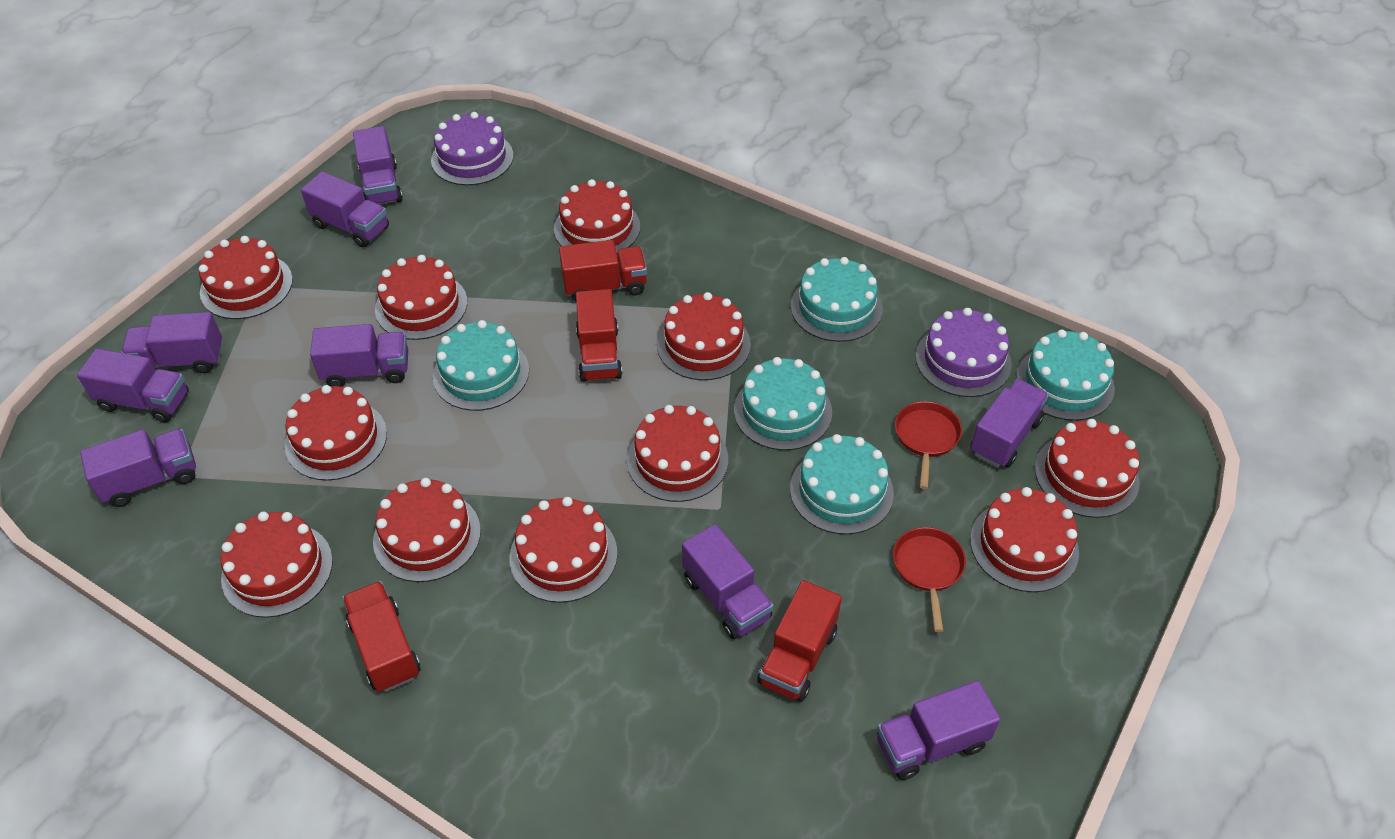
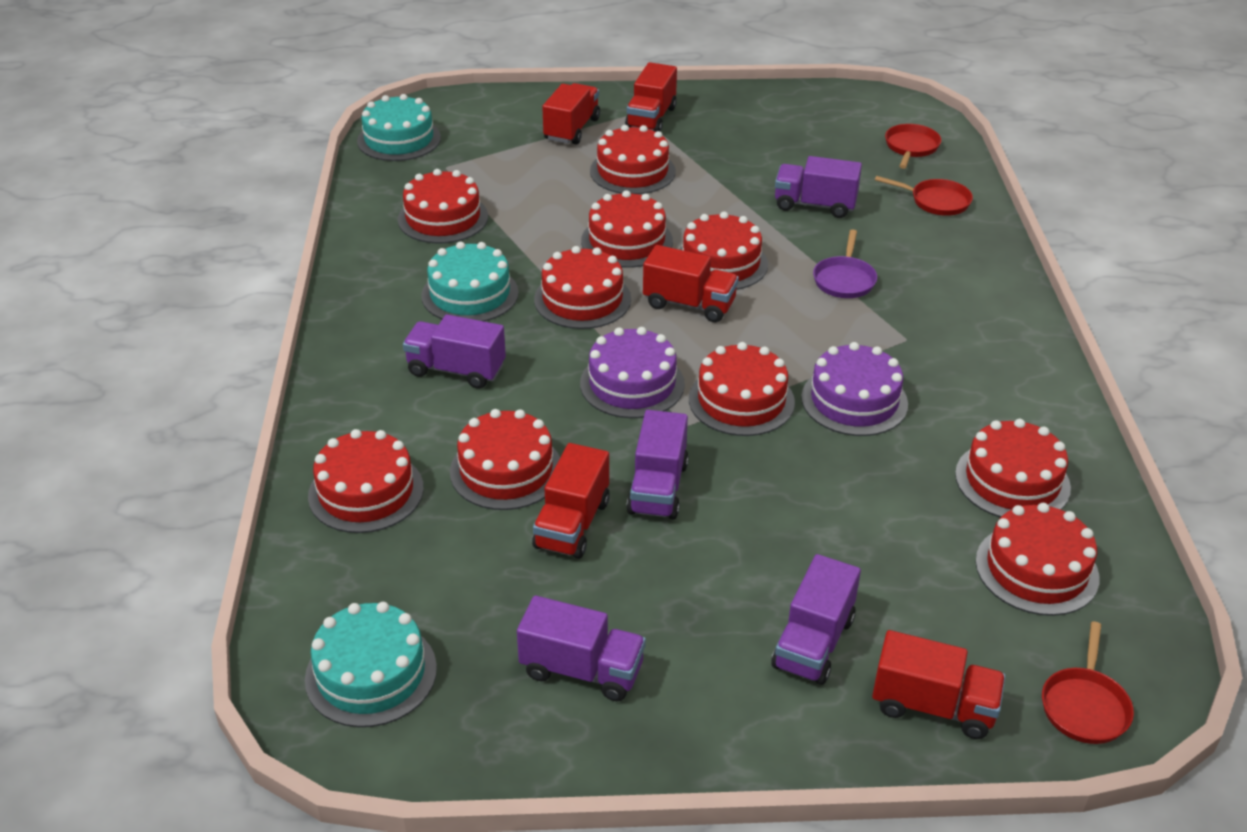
purple pan: none = 0 -> [813,229,877,298] = 1
purple truck: [77,348,189,422] [80,429,196,507] [121,312,222,373] [301,171,389,247] [310,324,408,386] [353,126,403,204] [682,524,774,639] [877,680,1001,780] [970,379,1049,468] = 9 -> [403,315,506,389] [517,595,646,701] [626,410,689,520] [771,554,861,685] [775,156,862,218] = 5
red cake: [199,236,293,319] [220,511,333,618] [285,385,387,481] [373,478,481,582] [375,255,467,340] [510,497,617,603] [554,179,640,253] [627,405,728,502] [657,292,751,380] [970,487,1079,592] [1035,419,1140,518] = 11 -> [308,429,424,533] [398,169,488,244] [450,409,560,510] [534,246,631,329] [581,190,673,268] [590,125,676,194] [679,211,768,290] [689,342,795,436] [955,419,1071,518] [976,503,1099,616] = 10
red pan: [893,527,966,632] [895,401,962,489] = 2 -> [875,176,973,216] [885,124,941,169] [1042,622,1134,744] = 3
red truck: [342,581,421,692] [559,240,647,302] [576,289,622,382] [757,580,842,702] = 4 -> [532,443,610,559] [542,83,600,145] [625,62,677,132] [643,245,739,322] [872,630,1006,739] = 5
turquoise cake: [433,320,529,411] [734,357,832,450] [790,434,894,535] [791,257,882,342] [1016,329,1115,421] = 5 -> [305,602,437,727] [357,94,441,161] [421,241,519,322] = 3

